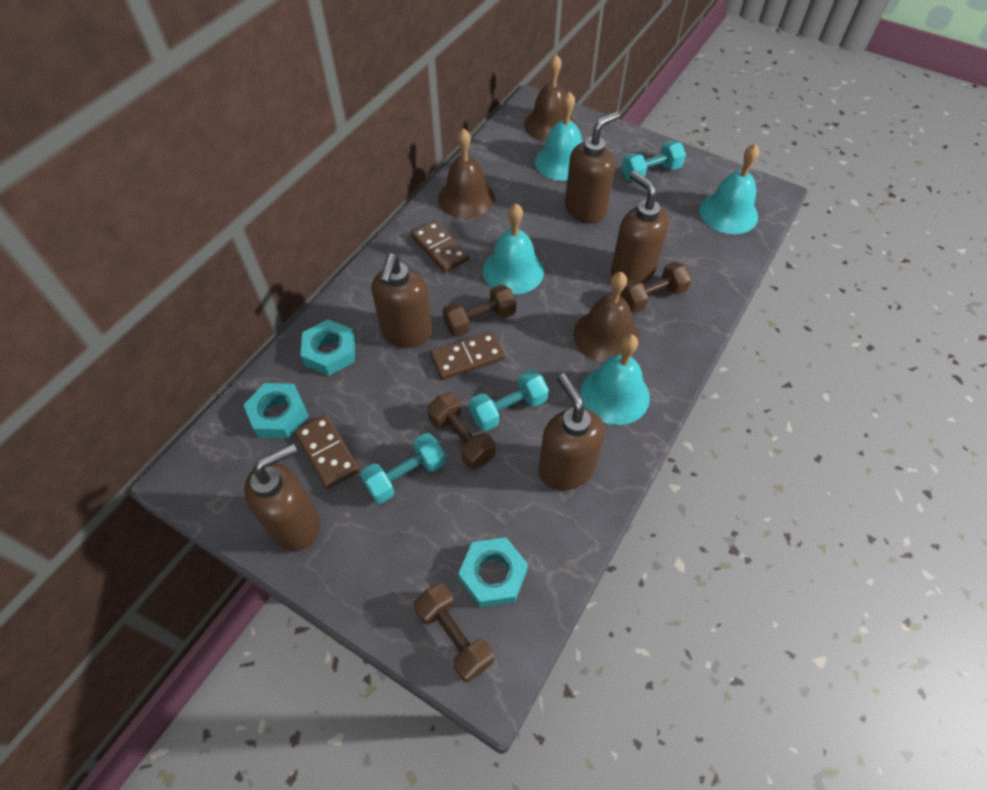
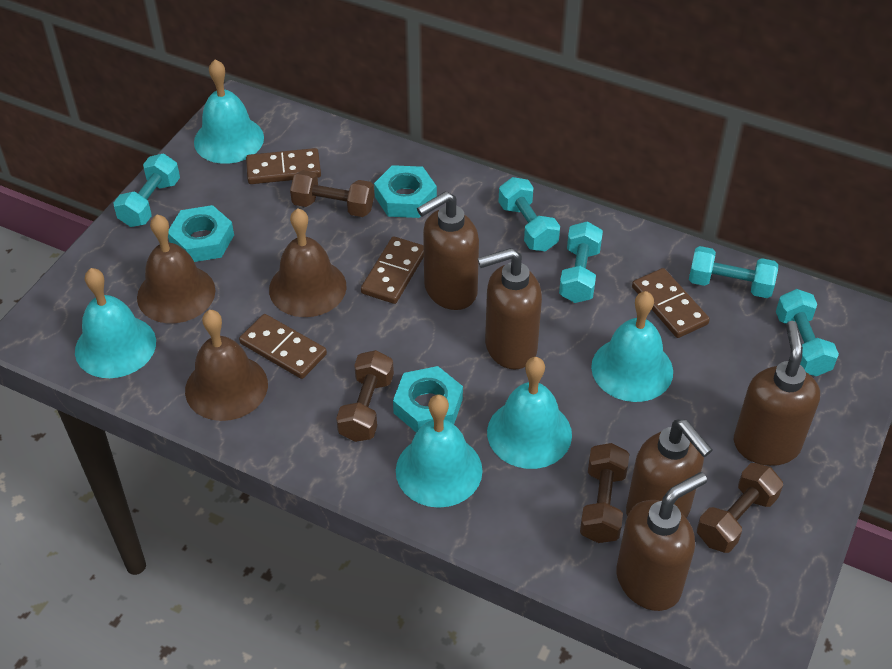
brown domino: [295,414,360,489] [411,220,469,272] [430,331,505,380] = 3 -> [239,314,327,379] [246,148,321,184] [361,236,424,304] [632,268,710,338] = 4
turquoise bell: [483,203,544,295] [535,91,582,181] [580,334,650,425] [699,144,759,234] = 4 -> [75,268,156,378] [194,59,264,164] [396,395,483,508] [487,357,572,469] [591,291,673,402] = 5
turquoise dumbbell: [360,433,446,503] [469,370,549,431] [622,141,686,182] = 3 -> [114,154,180,227] [499,177,560,251] [559,221,603,303] [689,246,778,298] [776,289,839,376] = 5

